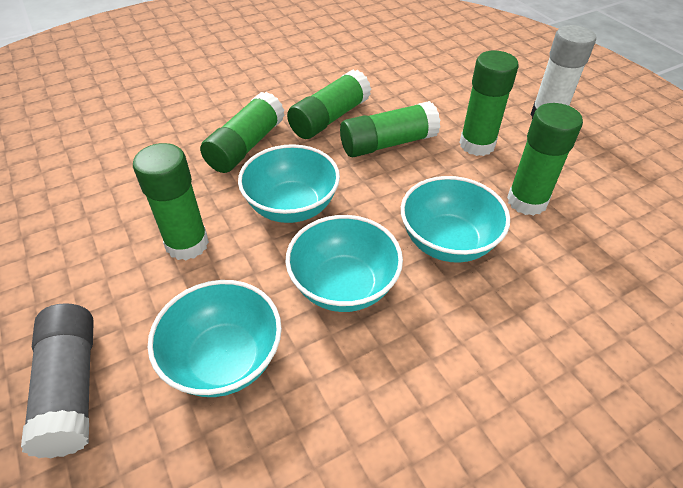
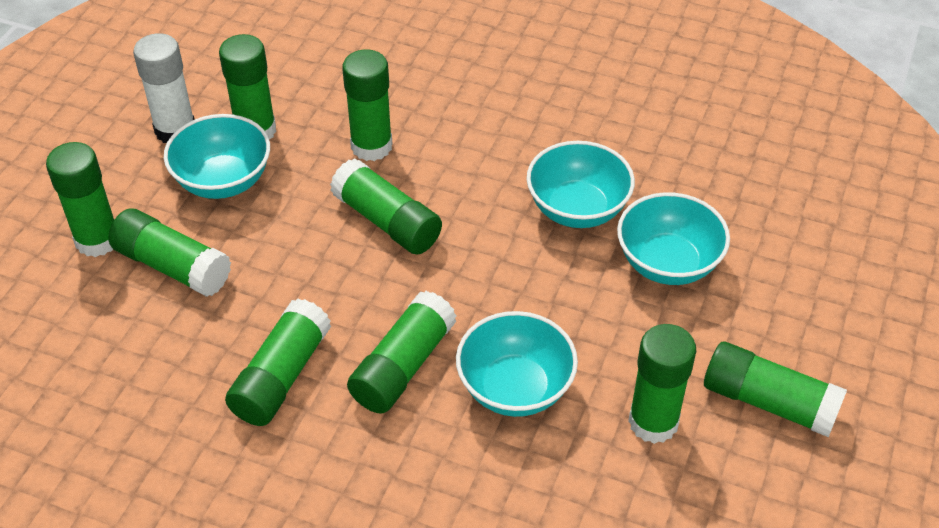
green glue stick: [133,143,209,260] [200,92,285,173] [287,69,371,139] [340,101,440,157] [459,51,518,156] [507,103,583,216] = 6 -> [46,142,114,257] [108,209,231,297] [219,34,276,139] [225,298,331,426] [330,158,442,255] [342,50,392,161] [347,291,456,414] [628,324,696,444] [704,342,847,437] = 9
grey glue stick: [21,303,94,458] = 1 -> none = 0

